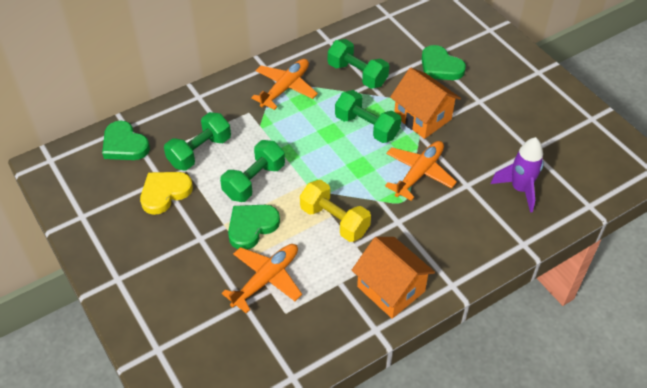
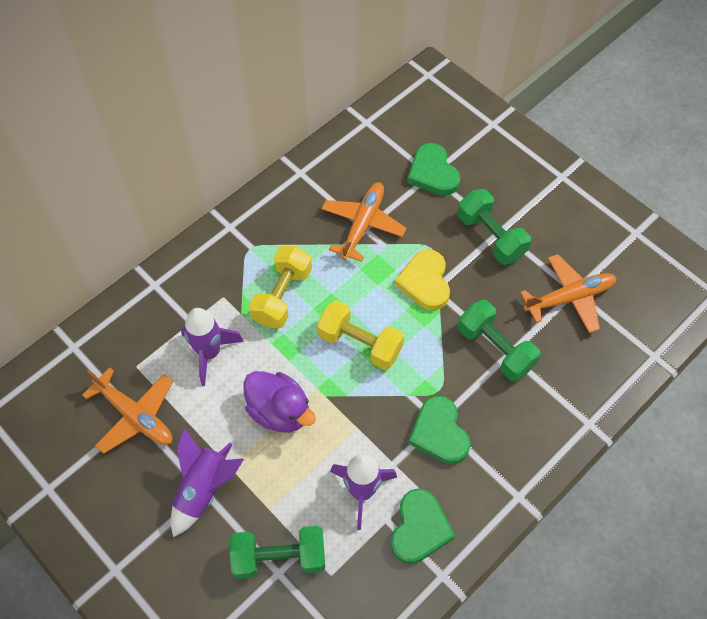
green dumbbell: [164,112,231,170] [220,140,285,202] [328,39,389,89] [335,90,401,143] = 4 -> [229,526,325,579] [457,189,531,265] [458,300,541,381] = 3
orange house: [352,237,435,319] [390,68,461,139] = 2 -> none = 0
purple duck: none = 0 -> [243,371,316,433] = 1
purple rocket: [491,137,544,213] = 1 -> [171,428,244,537] [181,308,244,386] [330,454,397,530] = 3
yellow dumbbell: [300,180,371,242] = 1 -> [249,246,312,329] [317,300,404,370] = 2

